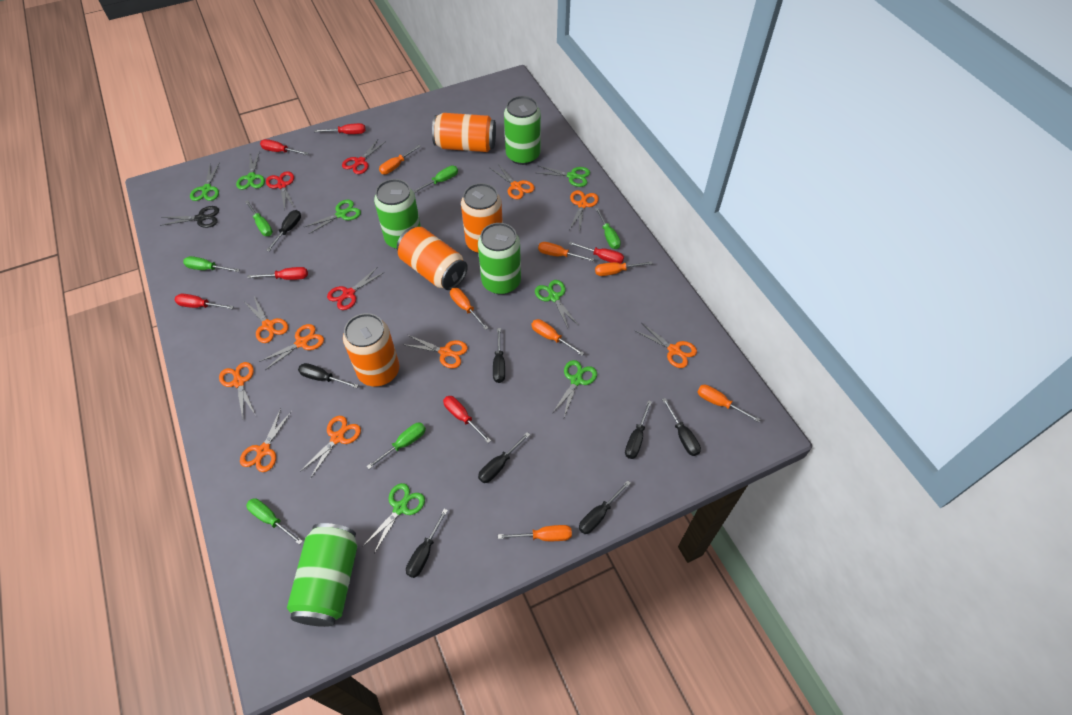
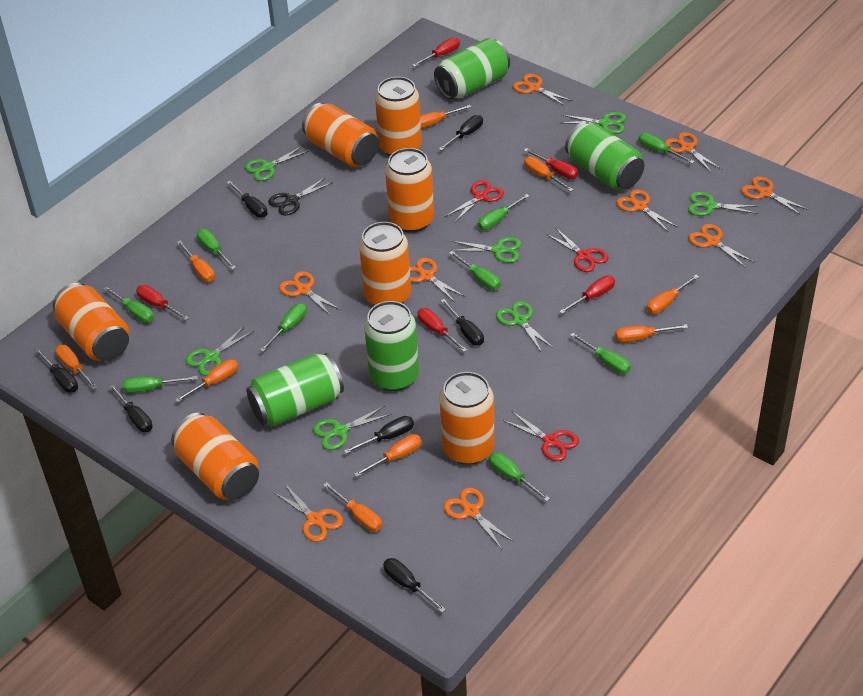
black screwdriver: [266,210,301,251] [298,363,358,388] [406,509,448,578] [478,432,530,483] [493,328,505,383] [579,480,631,534] [625,400,652,459] [662,398,701,456] = 8 -> [35,348,78,393] [109,384,153,432] [227,181,268,218] [344,416,414,454] [383,558,446,613] [439,115,483,151] [440,299,484,345] = 7
green screwdriver: [183,256,240,272] [245,200,273,236] [246,498,303,545] [366,423,426,469] [413,166,458,193] [595,207,621,249] = 6 -> [103,286,154,323] [122,376,197,393] [197,229,236,270] [260,303,306,352] [449,251,501,290] [478,194,529,230] [489,452,550,502] [570,333,631,374] [639,133,695,164] = 9
orange can: [343,313,399,386] [397,227,468,290] [432,113,496,152] [461,183,503,254] = 4 -> [53,283,130,361] [171,413,259,500] [302,103,379,167] [359,222,411,306] [375,77,422,156] [385,148,434,233] [439,372,495,465] = 7
orange screwdriver: [379,145,421,174] [450,288,488,330] [498,525,572,541] [531,319,584,356] [538,242,594,261] [595,261,653,276] [698,385,760,422] = 7 -> [55,345,98,390] [175,359,238,403] [177,241,215,282] [323,482,382,532] [354,434,422,477] [420,105,471,128] [524,157,574,192] [615,324,688,342] [647,275,699,314] = 9
red screwdriver: [175,294,234,309] [247,267,308,280] [260,139,308,155] [314,123,366,134] [443,396,491,443] [569,242,624,264] = 6 -> [136,285,189,320] [412,37,460,67] [417,308,467,352] [524,148,578,179] [559,275,615,314] = 5

